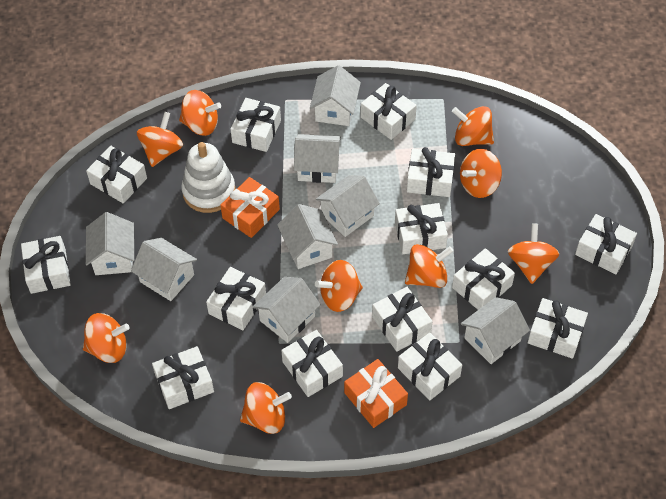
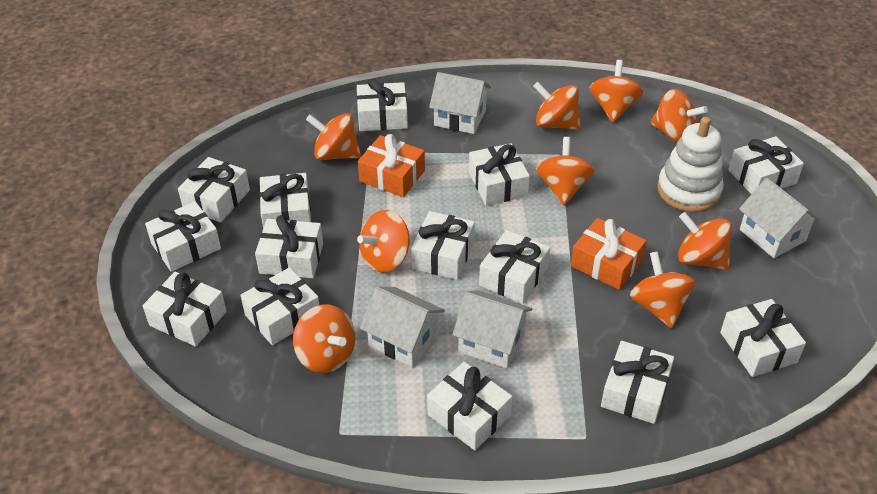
white house: [86,212,134,275] [131,238,197,301] [253,277,321,343] [277,204,338,269] [294,134,341,183] [310,65,361,126] [316,175,380,237] [461,297,530,364] = 8 -> [360,287,445,367] [429,72,491,134] [453,290,532,369] [739,178,821,258] = 4

